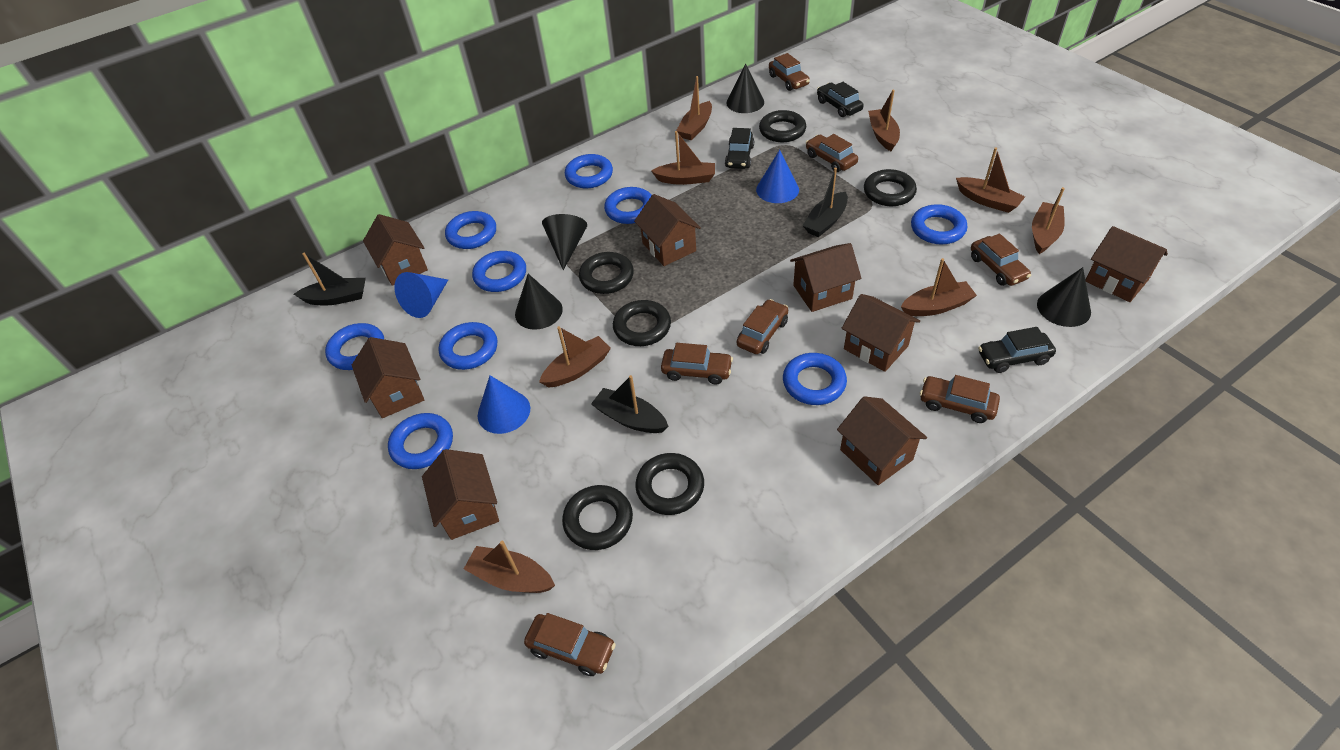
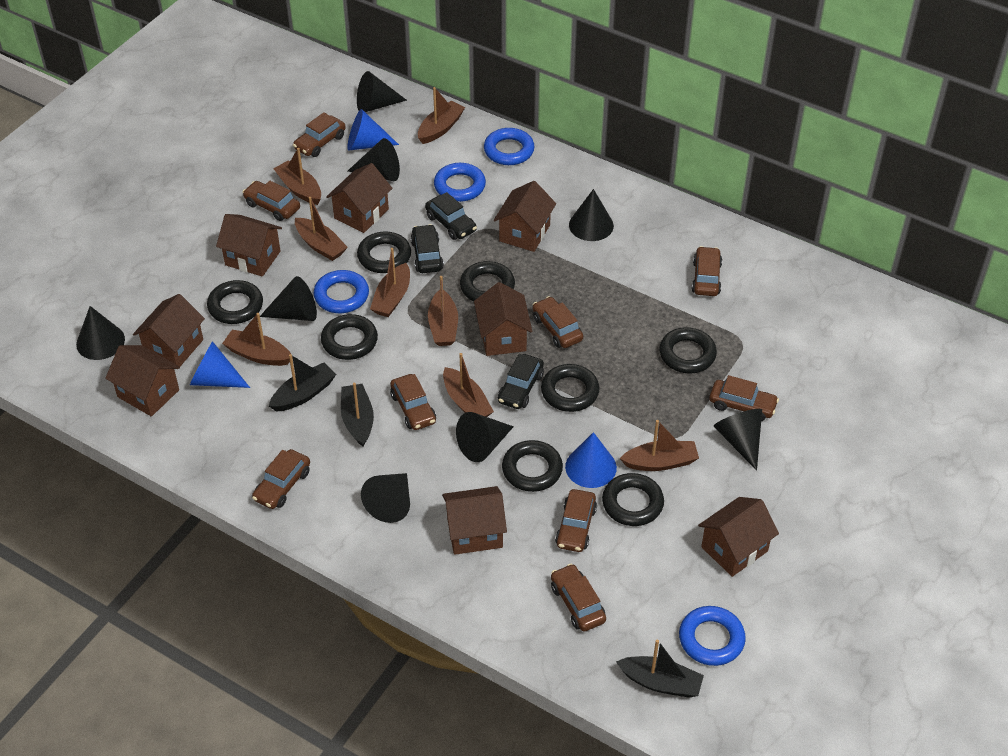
black cone: [515,274,563,330] [542,214,587,270] [726,64,764,113] [1037,267,1091,327] = 4 -> [76,306,125,360] [260,276,317,321] [348,138,400,181] [357,71,407,112] [361,473,410,523] [456,412,514,462] [569,189,614,241] [714,409,762,471] = 8
black ring: [562,485,633,550] [579,252,634,294] [613,300,671,346] [635,453,704,515] [759,110,806,143] [864,169,917,206] = 6 -> [207,280,263,324] [321,314,378,360] [357,231,411,273] [460,261,515,301] [502,440,563,492] [541,364,599,412] [602,473,664,526] [659,327,717,373] = 8
blue ring: [325,323,384,370] [388,413,453,469] [439,322,497,370] [445,211,496,249] [472,251,526,292] [565,154,613,188] [604,187,652,224] [783,353,847,405] [911,204,967,244] = 9 -> [313,270,369,313] [434,163,486,202] [484,128,535,165] [679,606,746,666] = 4
brown car: [524,613,616,676] [661,343,733,385] [737,299,788,354] [769,53,810,91] [806,134,858,172] [920,375,1000,423] [971,234,1031,286] = 7 -> [242,181,300,221] [252,449,310,509] [293,112,346,157] [390,374,436,430] [533,296,583,348] [551,564,606,631] [555,489,597,552] [692,246,722,296] [709,375,779,421] = 9

